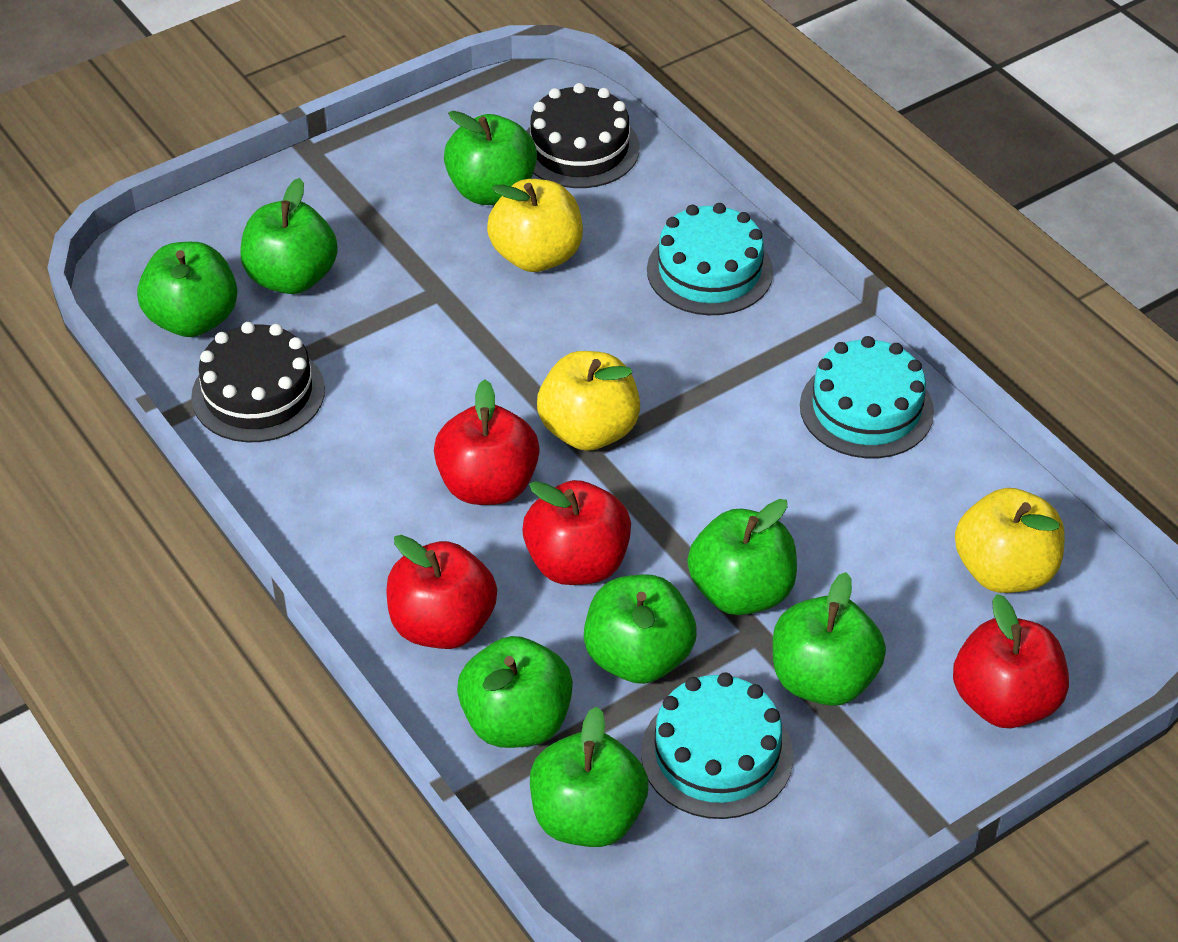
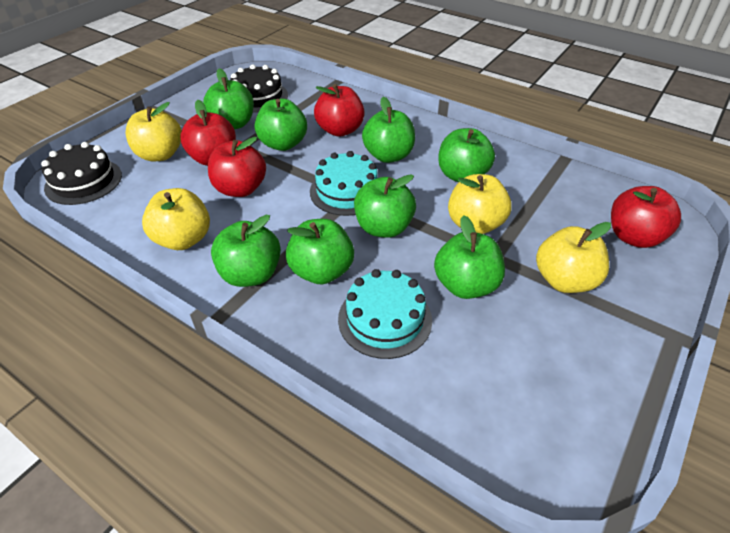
turquoise cake: [641,672,793,819] [647,203,773,315] [800,336,934,458] = 3 -> [310,151,378,216] [338,269,432,359] = 2
yellow apple: [487,179,583,272] [537,351,640,451] [955,488,1065,593] = 3 -> [126,102,182,161] [142,188,210,250] [448,174,512,234] [536,222,611,293] = 4

